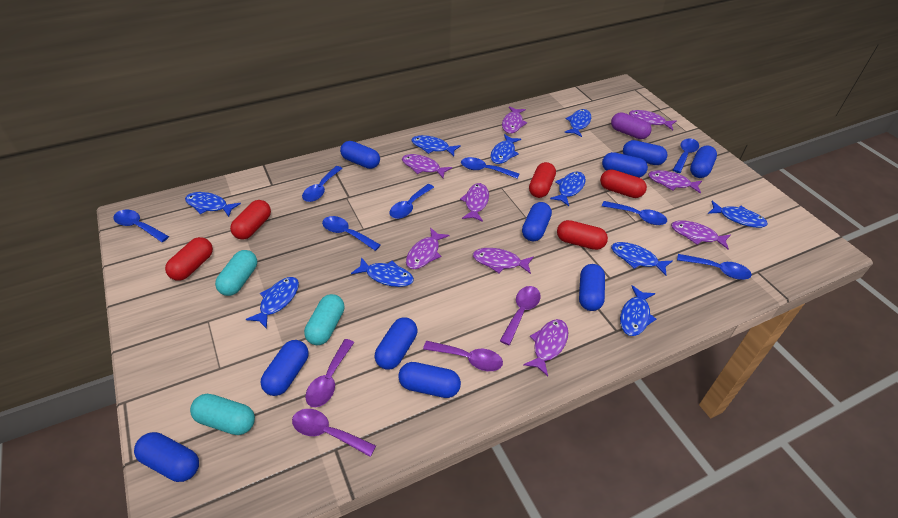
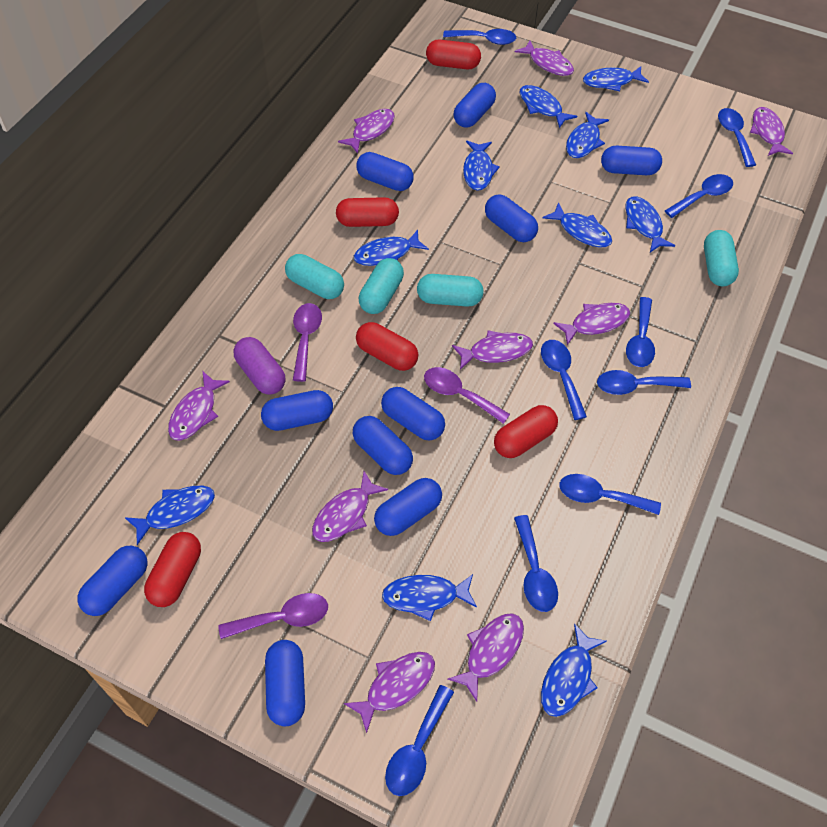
blue spoon: [113,209,169,242] [302,166,343,202] [322,216,381,251] [389,184,434,219] [461,157,519,179] [602,201,667,225] [673,138,699,173] [677,254,752,280] = 8 -> [385,685,454,796] [443,29,516,45] [514,515,558,612] [541,340,587,420] [559,474,661,515] [597,370,691,395] [626,297,655,367] [665,174,733,218] [718,108,756,167] = 9
purple spoon: [292,409,376,457] [305,339,354,407] [423,341,503,371] [500,286,541,345] = 4 -> [218,593,328,639] [293,303,322,382] [424,367,510,424] = 3
turquoise capsule: [190,394,255,435] [215,250,257,296] [304,294,344,345] = 3 -> [285,254,344,299] [359,258,404,314] [417,274,484,307] [704,230,739,286] = 4

